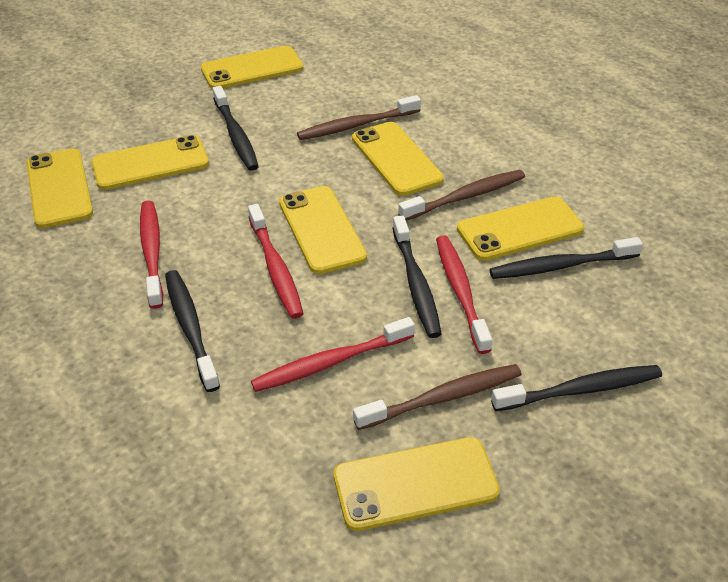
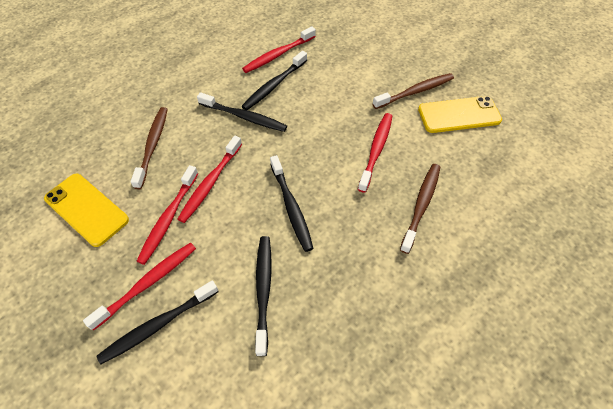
red toothbrush: [140,201,163,309] [248,204,304,319] [251,317,415,392] [436,235,492,354] = 4 -> [83,242,196,330] [136,165,199,265] [178,136,242,223] [242,26,316,73] [358,113,392,193] = 5
yellow phone: [26,148,93,228] [91,135,209,190] [201,46,303,89] [279,186,367,274] [334,437,500,531] [352,122,444,196] [457,196,584,261] = 7 -> [44,174,129,247] [418,96,502,133] = 2

